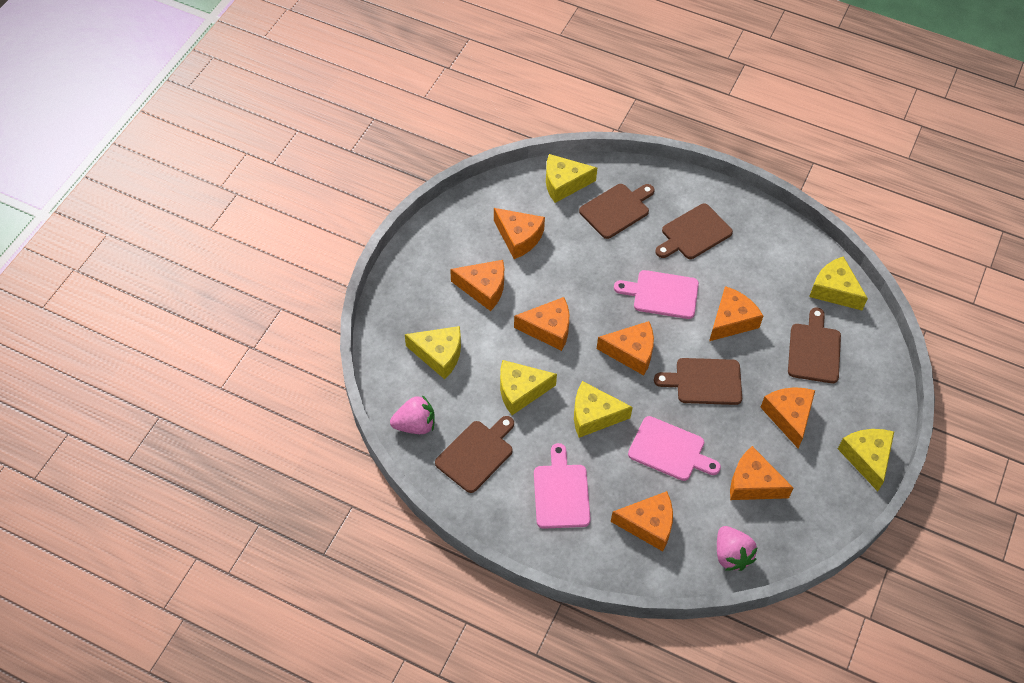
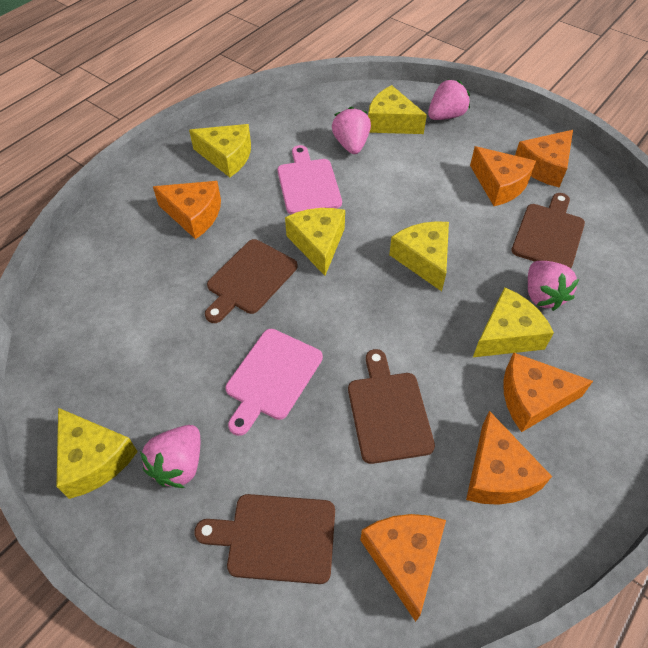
brown cutting board: [435,416,514,493] [579,184,655,239] [654,358,742,405] [655,204,733,259] [788,308,841,383] = 5 -> [195,494,335,584] [205,239,298,323] [348,349,435,464] [511,193,585,269] = 4
orange cheese: [450,260,504,311] [494,208,545,259] [514,297,569,351] [597,321,654,376] [611,491,673,551] [709,286,763,341] [730,446,794,500] [760,387,815,448] = 8 -> [153,181,221,239] [360,514,446,622] [466,411,552,505] [470,146,536,206] [503,353,593,432] [515,130,573,187] = 6
pink cutting board: [534,443,591,529] [614,270,699,319] [628,416,721,481] = 3 -> [226,329,323,436] [278,145,342,214] = 2
pink strawberry: [390,395,435,434] [717,526,758,571] = 2 -> [140,425,200,488] [332,107,371,154] [428,79,470,120] [528,261,579,311] = 4

